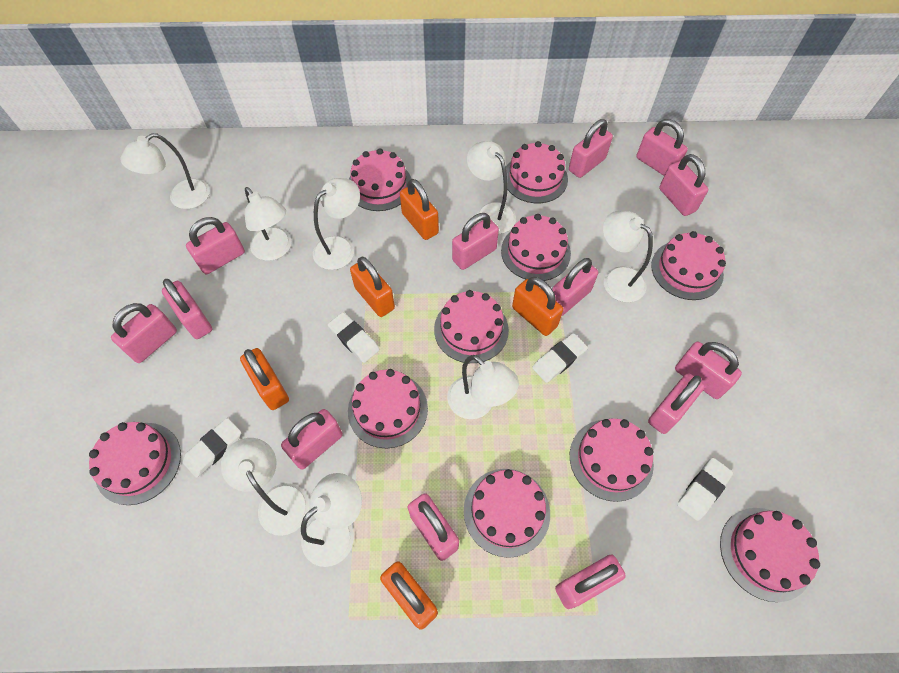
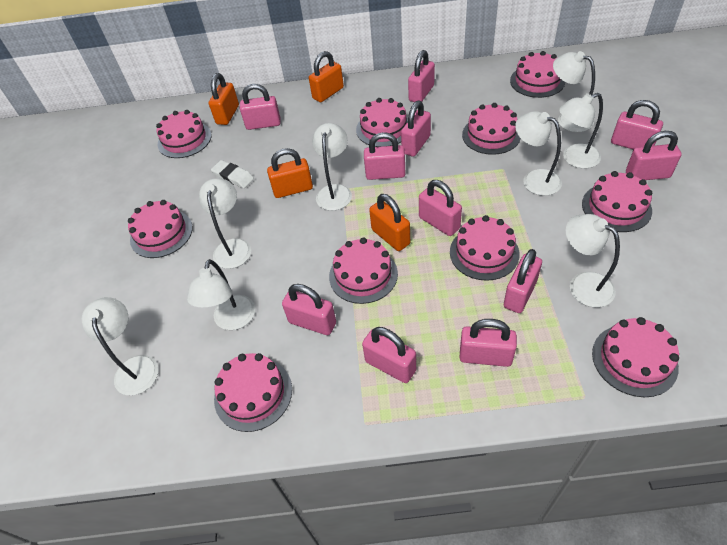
orange padlock: [240,348,289,410] [350,257,395,317] [380,561,438,630] [400,179,439,240] [512,277,563,336] = 5 -> [209,73,239,125] [267,148,313,198] [309,51,344,102] [369,194,410,251] = 4
pink padlock: [111,303,177,363] [162,279,212,339] [186,217,245,274] [281,409,343,469] [408,493,459,561] [452,213,499,270] [552,258,598,316] [555,554,626,609] [569,119,613,178] [636,119,688,176] [648,373,705,434] [659,154,708,216] [675,341,742,399] = 13 -> [240,84,280,130] [282,284,336,335] [362,327,416,383] [364,132,406,180] [401,101,431,157] [408,50,435,102] [419,180,462,236] [460,319,517,367] [504,249,542,313] [611,100,663,150] [626,131,682,180] = 11
white eraser: [183,418,241,478] [328,312,379,363] [532,333,588,383] [677,458,733,521] = 4 -> [211,160,254,188] = 1

